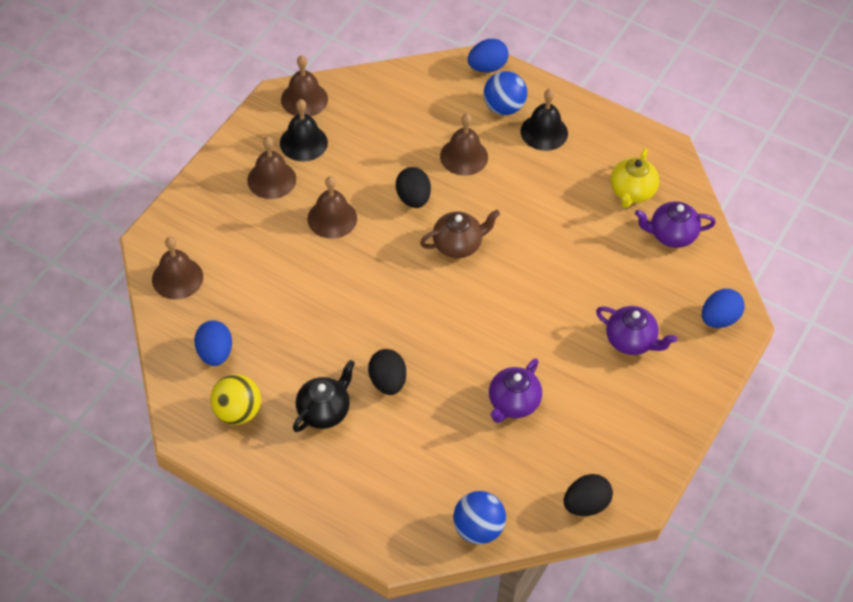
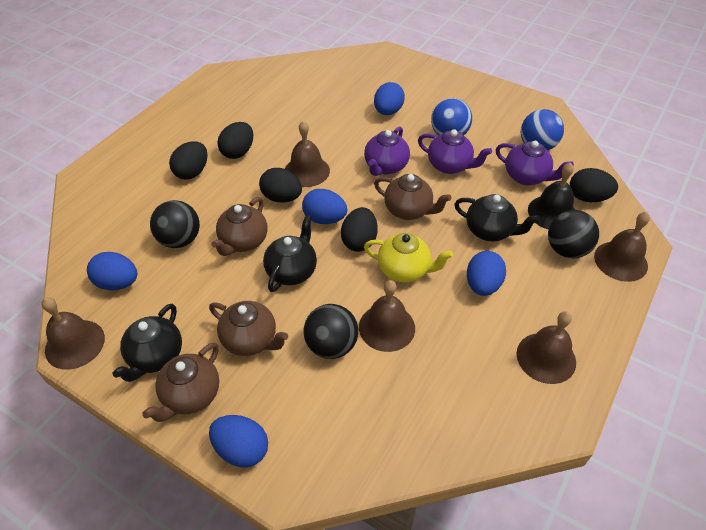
black ball: none = 0 -> [150,200,200,248] [304,304,358,359] [548,210,599,258] = 3
black bell: [280,99,328,162] [521,89,568,151] = 2 -> [528,163,575,230] = 1
black egg: [368,349,406,395] [396,167,431,208] [564,474,613,516] = 3 -> [169,141,208,180] [217,122,253,159] [259,168,302,203] [341,207,378,252] [570,168,618,202] = 5
black teapot: [293,360,355,432] = 1 -> [113,304,182,382] [263,215,317,292] [455,194,540,241] = 3
blue egg: [194,320,232,366] [468,39,509,72] [702,289,745,328] = 3 -> [87,252,137,290] [209,415,268,467] [302,189,347,224] [374,82,405,115] [467,251,506,296] = 5
brown teapot: [420,210,500,258] = 1 -> [142,342,219,422] [209,301,288,356] [211,197,268,256] [374,174,451,220] = 4
yellow ball: [210,374,261,425] = 1 -> none = 0

